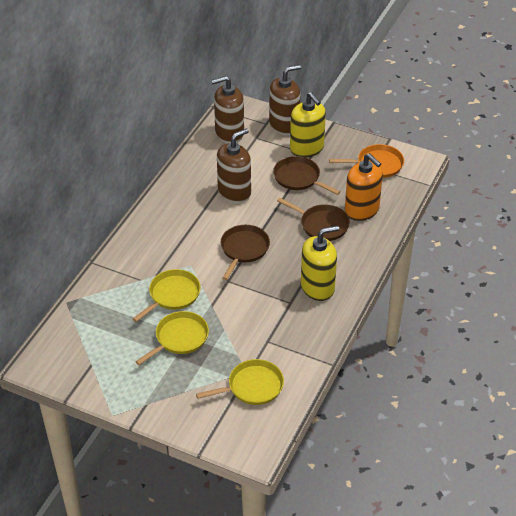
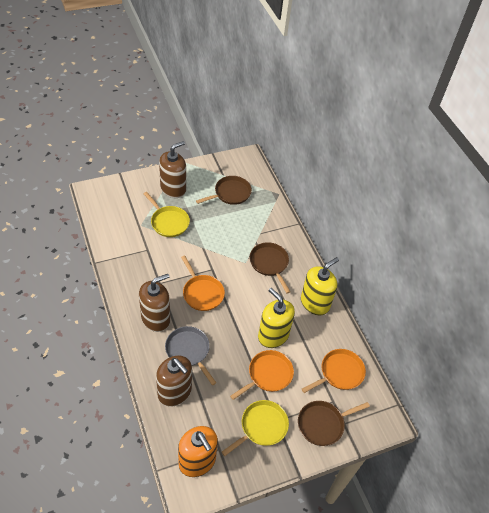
grey pan: none = 0 -> [165,326,216,385] = 1
orange pan: [329,144,404,178] = 1 -> [181,256,225,311] [230,350,294,400] [302,349,366,393] = 3
yellow pan: [133,269,201,322] [135,311,209,365] [196,359,284,405] = 3 -> [143,192,190,237] [222,400,289,456] = 2

